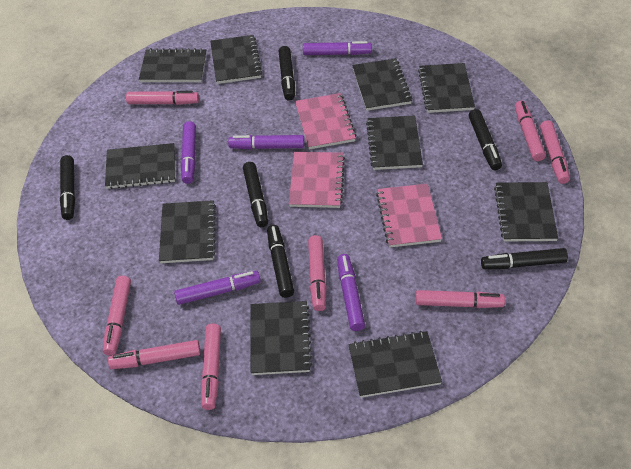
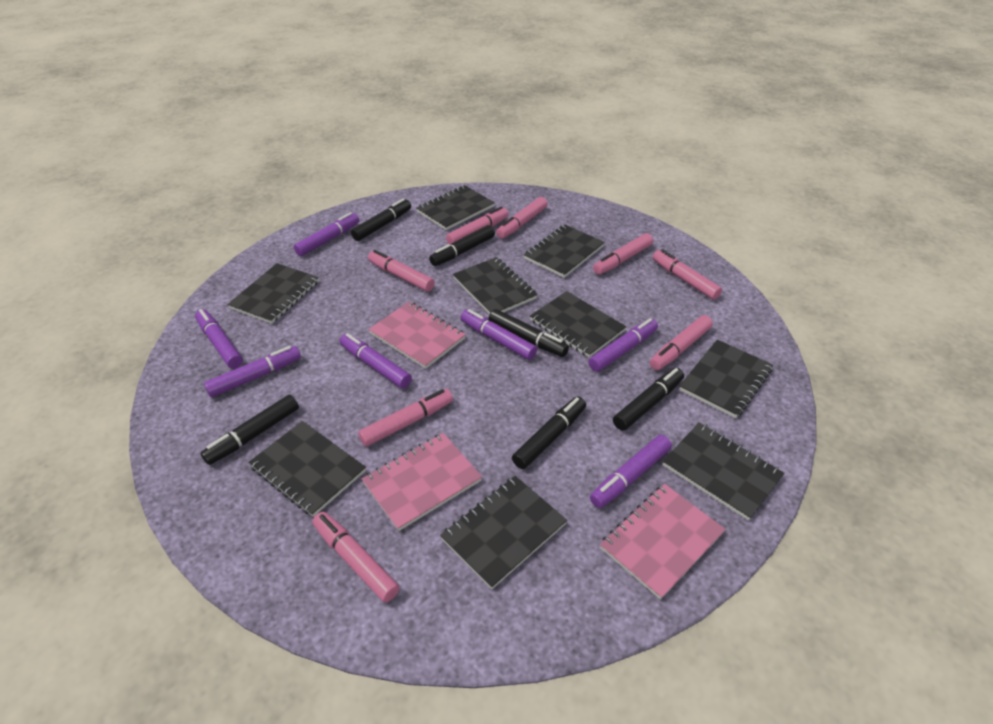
black notebook: [105,143,175,189] [139,48,206,82] [159,200,216,263] [210,35,263,84] [251,301,312,375] [348,331,442,398] [352,58,412,111] [366,116,423,170] [418,63,475,113] [494,182,558,241] = 10 -> [227,263,319,324] [248,421,366,517] [416,185,495,230] [440,476,567,589] [453,257,538,314] [524,224,605,278] [530,291,626,358] [663,422,785,521] [679,339,773,418] = 9
purple marker: [174,271,261,305] [181,121,196,184] [228,135,304,150] [303,41,372,55] [337,254,365,331] = 5 -> [195,309,243,369] [204,346,301,397] [294,212,359,256] [340,333,412,388] [461,309,537,360] [588,318,658,372] [590,435,672,508] = 7

